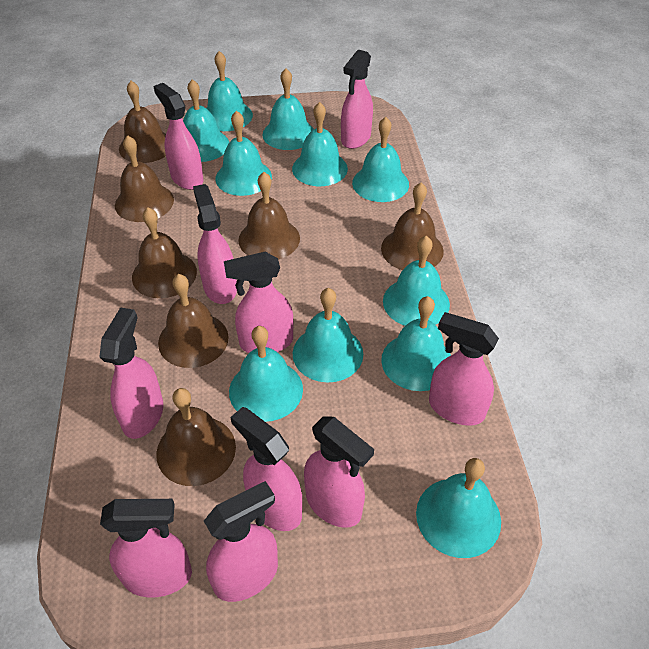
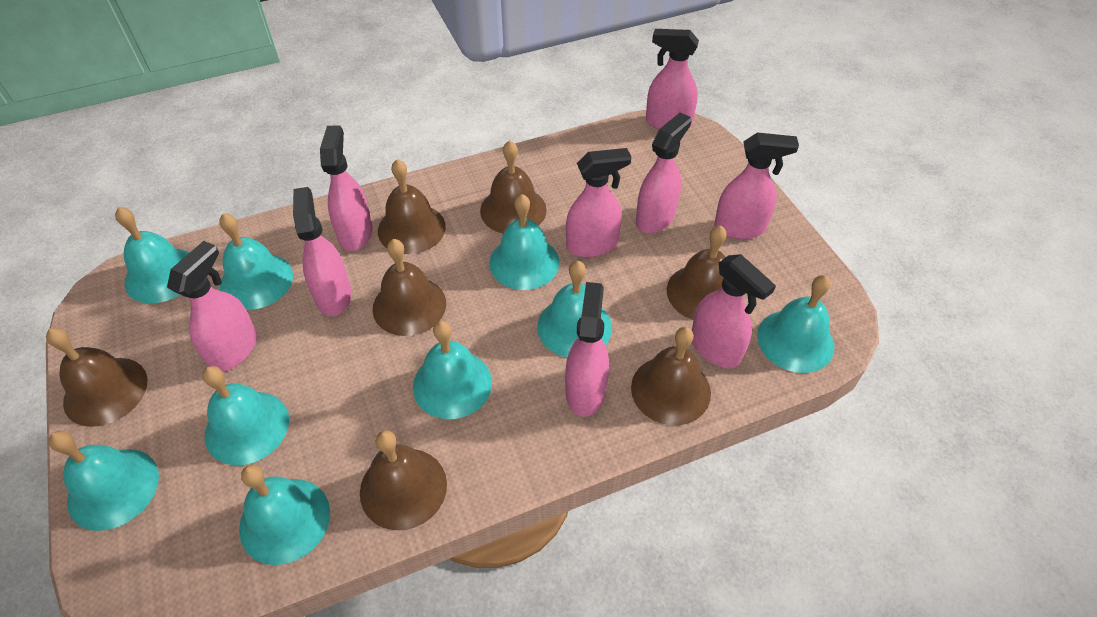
pink spray bottle: [100,307,163,439] [100,499,192,597] [153,83,204,190] [193,184,237,304] [204,481,278,602] [224,252,293,353] [231,407,302,531] [304,417,374,528] [341,49,373,149] [429,312,499,426] = 10 -> [167,241,257,372] [293,187,351,316] [320,125,373,251] [565,282,609,417] [566,148,632,257] [636,112,691,233] [646,29,699,130] [692,254,776,369] [714,132,799,239] = 9
turquoise bell: [183,79,229,162] [206,51,253,131] [215,111,272,196] [229,326,303,422] [262,68,314,150] [292,102,348,186] [293,288,363,382] [352,117,409,202] [381,296,451,391] [383,236,450,326] [416,458,501,558] = 11 -> [49,431,159,531] [115,207,189,304] [202,366,289,465] [219,213,293,310] [239,465,330,565] [413,321,492,419] [489,194,560,290] [537,261,612,357] [757,275,834,373] = 9

